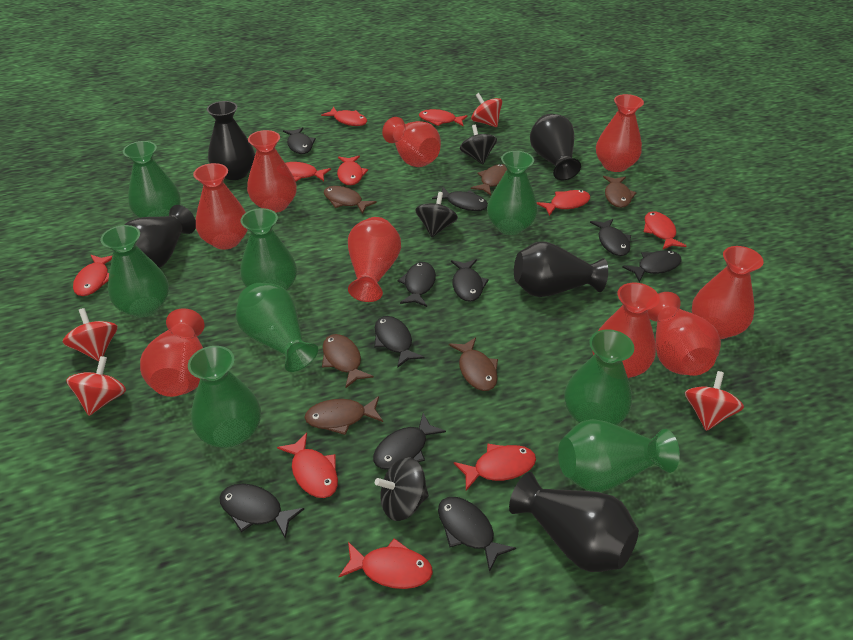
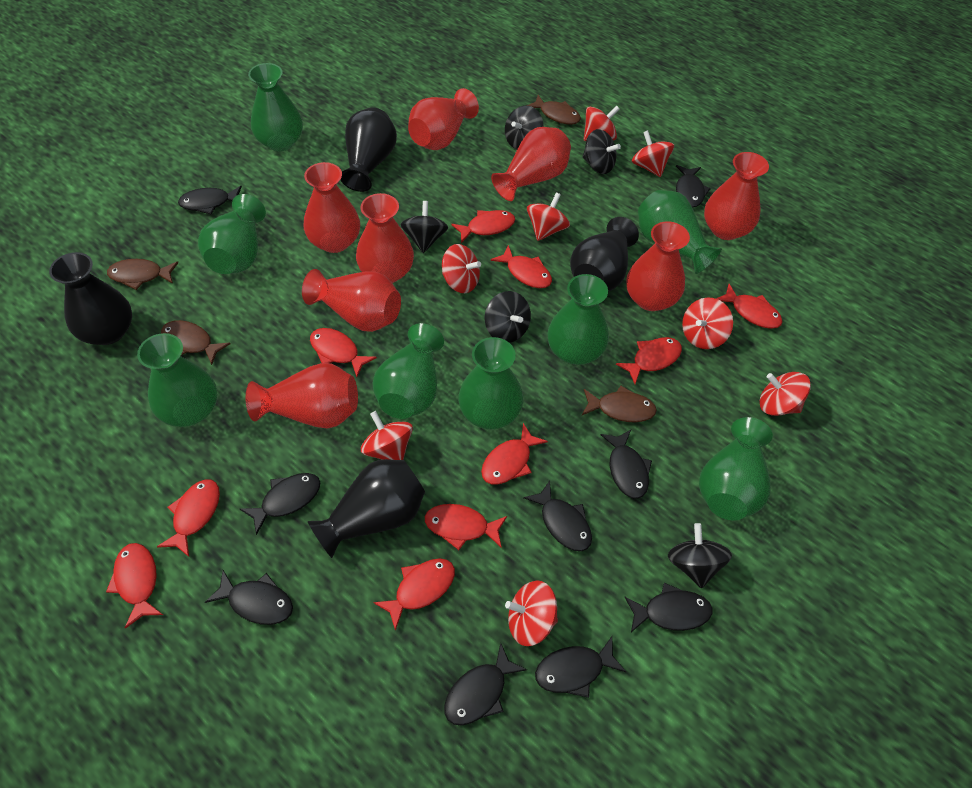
black fish: [219,484,304,539] [283,127,316,154] [373,413,446,470] [374,316,425,368] [398,262,436,307] [432,187,488,211] [438,497,516,572] [451,259,489,302] [590,219,631,256] [622,250,682,282] = 10 -> [178,186,242,215] [205,570,293,625] [240,473,320,535] [444,643,527,726] [523,481,592,551] [535,636,626,698] [601,430,652,499] [624,583,712,632] [676,165,711,208] = 9
black spinning top: [375,457,429,521] [415,192,458,237] [460,125,497,164] = 3 -> [400,201,448,253] [485,291,531,343] [505,106,543,149] [582,129,621,174] [668,523,732,588] = 5
black vase: [124,205,196,268] [207,101,255,180] [509,472,639,572] [514,241,608,297] [530,114,581,180] = 5 -> [49,252,132,345] [308,459,425,558] [340,107,397,192] [570,217,639,291] = 4
brown fish: [304,396,383,435] [322,334,374,388] [324,186,377,214] [449,337,498,391] [471,164,507,195] [603,176,637,208] = 6 -> [107,259,179,290] [161,320,230,365] [526,95,581,125] [582,386,657,422] = 4
red spinning top: [63,308,117,362] [66,356,126,416] [471,93,502,127] [685,371,744,431] = 4 -> [361,411,413,460] [442,244,481,293] [505,580,558,646] [527,192,570,241] [584,106,620,141] [632,130,674,177] [682,297,733,349] [760,372,811,416] = 8
red vase: [140,308,204,397] [193,163,247,250] [247,130,297,213] [348,217,401,302] [382,117,441,167] [592,283,660,378] [596,94,644,172] [648,292,721,376] [692,246,764,339] = 9 -> [246,363,358,429] [302,269,401,332] [304,162,360,253] [356,193,414,283] [408,88,479,150] [491,127,571,201] [626,221,690,311] [704,152,769,240] = 8

